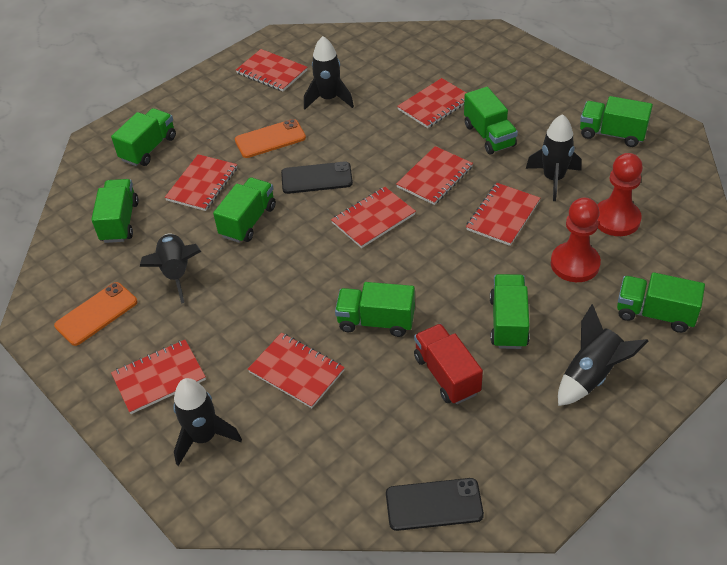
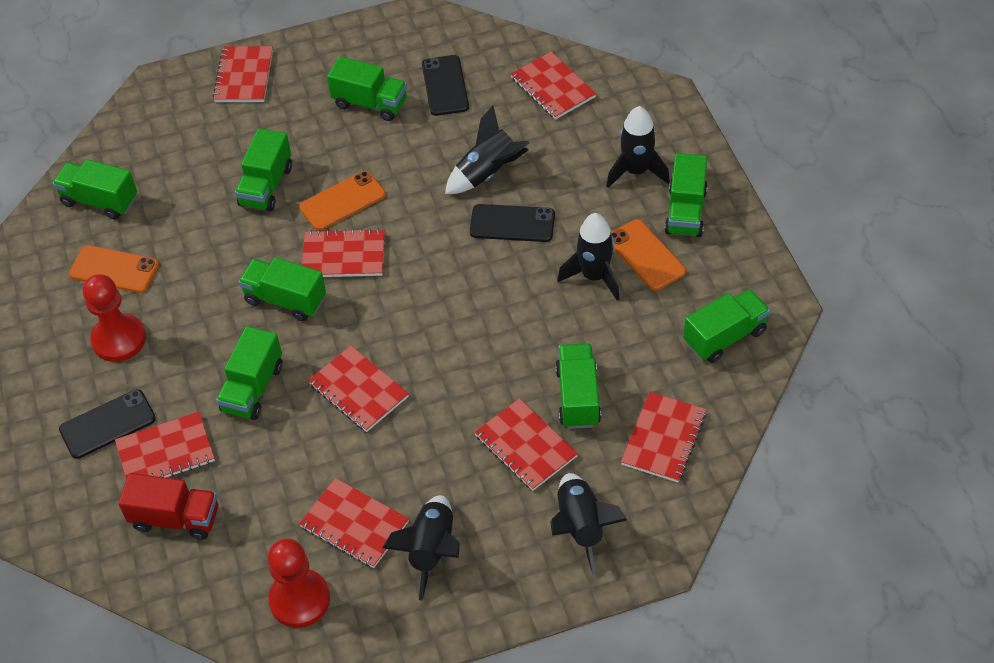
black phone: [281,161,353,194] [386,478,484,531] = 2 -> [59,389,156,459] [422,55,469,116] [470,204,555,242] = 3
orange phone: [54,282,137,346] [235,119,306,158] = 2 -> [69,245,159,293] [299,171,386,231] [611,219,686,291] = 3

